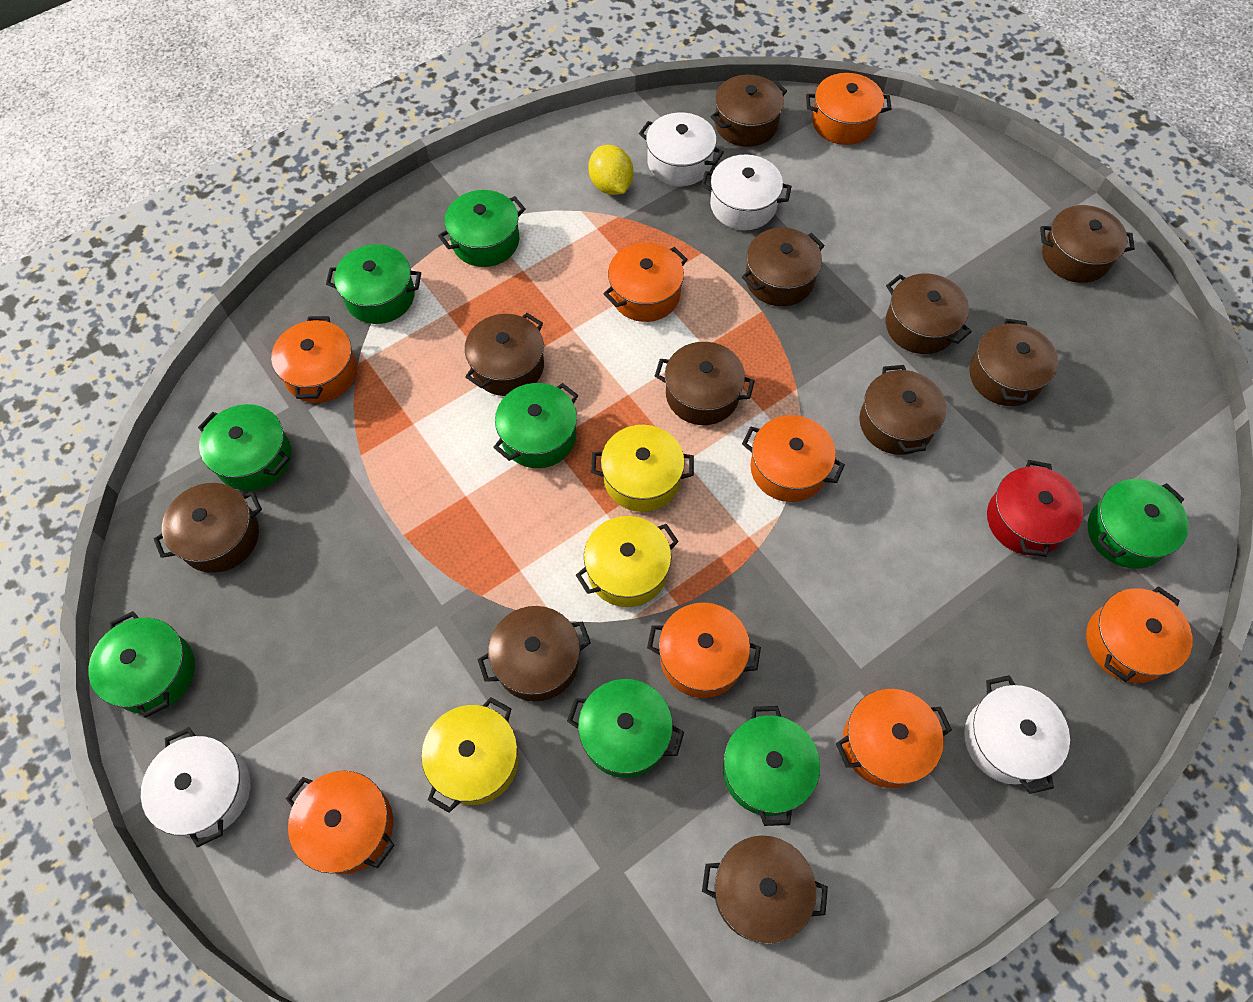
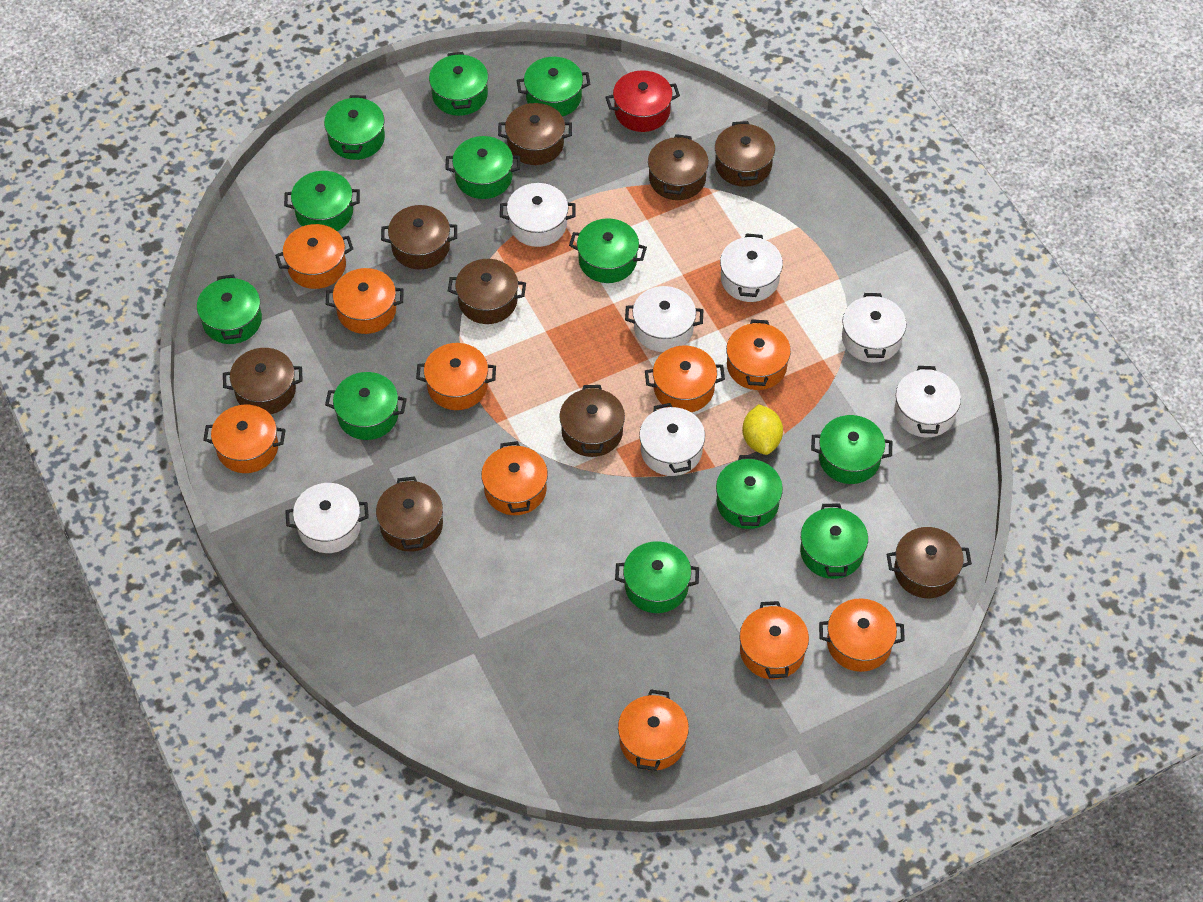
brown pot: [153,483,262,573] [465,313,544,396] [477,606,591,702] [655,342,755,425] [702,835,828,944] [710,75,787,147] [742,228,825,306] [859,365,946,455] [885,273,972,354] [969,319,1058,406] [1040,205,1135,283] = 11 -> [223,348,303,414] [376,476,443,552] [381,205,457,269] [448,259,526,324] [498,103,572,165] [559,385,625,457] [648,134,709,200] [715,121,775,187] [887,527,972,598] = 9
green pot: [88,611,195,718] [198,404,291,491] [326,244,421,324] [438,190,526,267] [493,383,578,468] [567,679,684,778] [723,706,820,826] [1088,479,1189,569] = 8 -> [197,274,262,344] [284,171,360,231] [324,95,385,160] [325,372,407,440] [429,52,488,116] [445,136,520,199] [517,57,591,117] [569,218,647,283] [615,541,699,613] [716,455,783,529] [800,503,868,579] [811,415,892,484] = 12
orange pot: [271,316,357,403] [286,771,394,874] [603,243,688,322] [647,602,761,698] [742,415,845,502] [806,73,892,145] [836,689,952,788] [1086,586,1193,683] = 8 -> [203,405,286,473] [275,224,353,289] [326,268,404,334] [416,343,496,410] [481,441,548,515] [618,689,689,771] [645,346,725,412] [726,319,791,390] [740,601,809,679] [819,598,905,672] = 10
white pot: [141,727,250,847] [639,112,724,186] [701,155,792,230] [964,675,1070,794] = 4 -> [285,483,369,553] [500,183,575,247] [625,286,703,352] [639,403,705,476] [720,233,783,302] [842,293,906,363] [894,366,961,437] = 7
yellow pot: [421,697,519,813] [576,516,679,607] [591,425,694,512] = 3 -> none = 0

